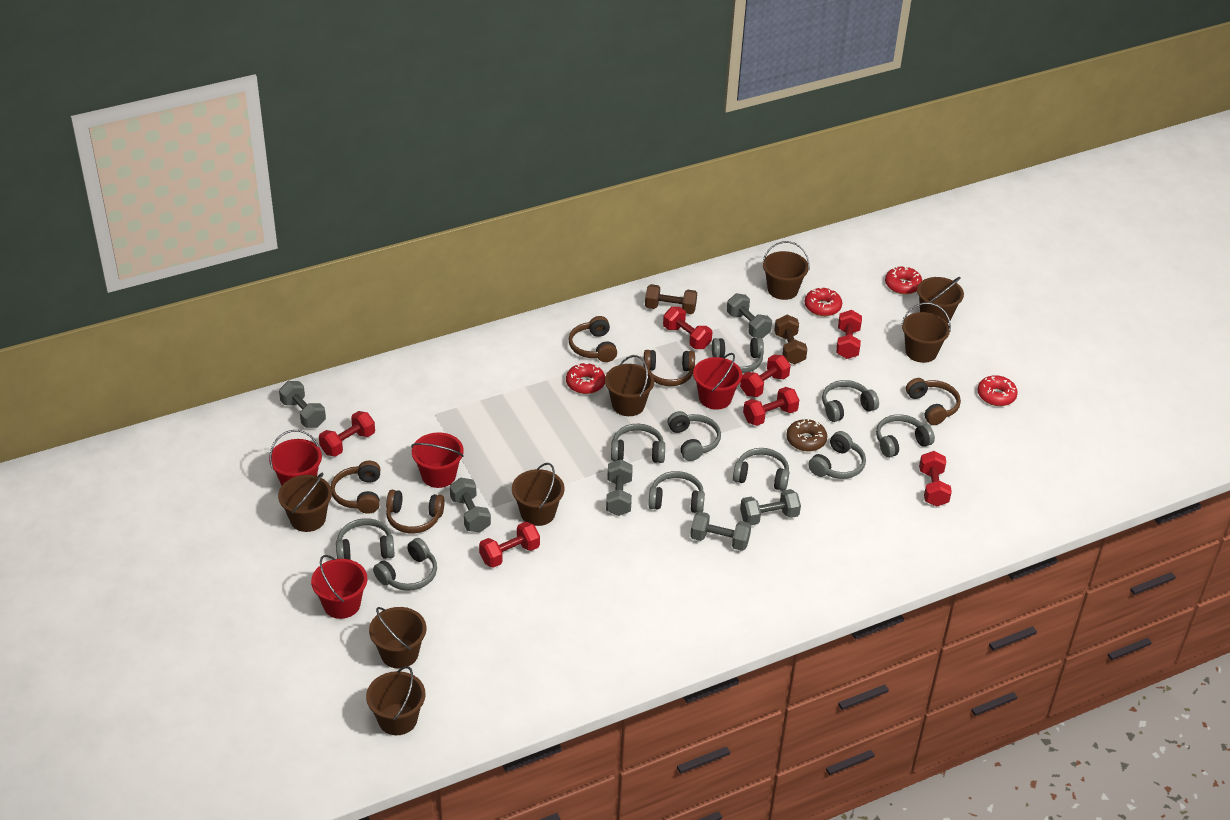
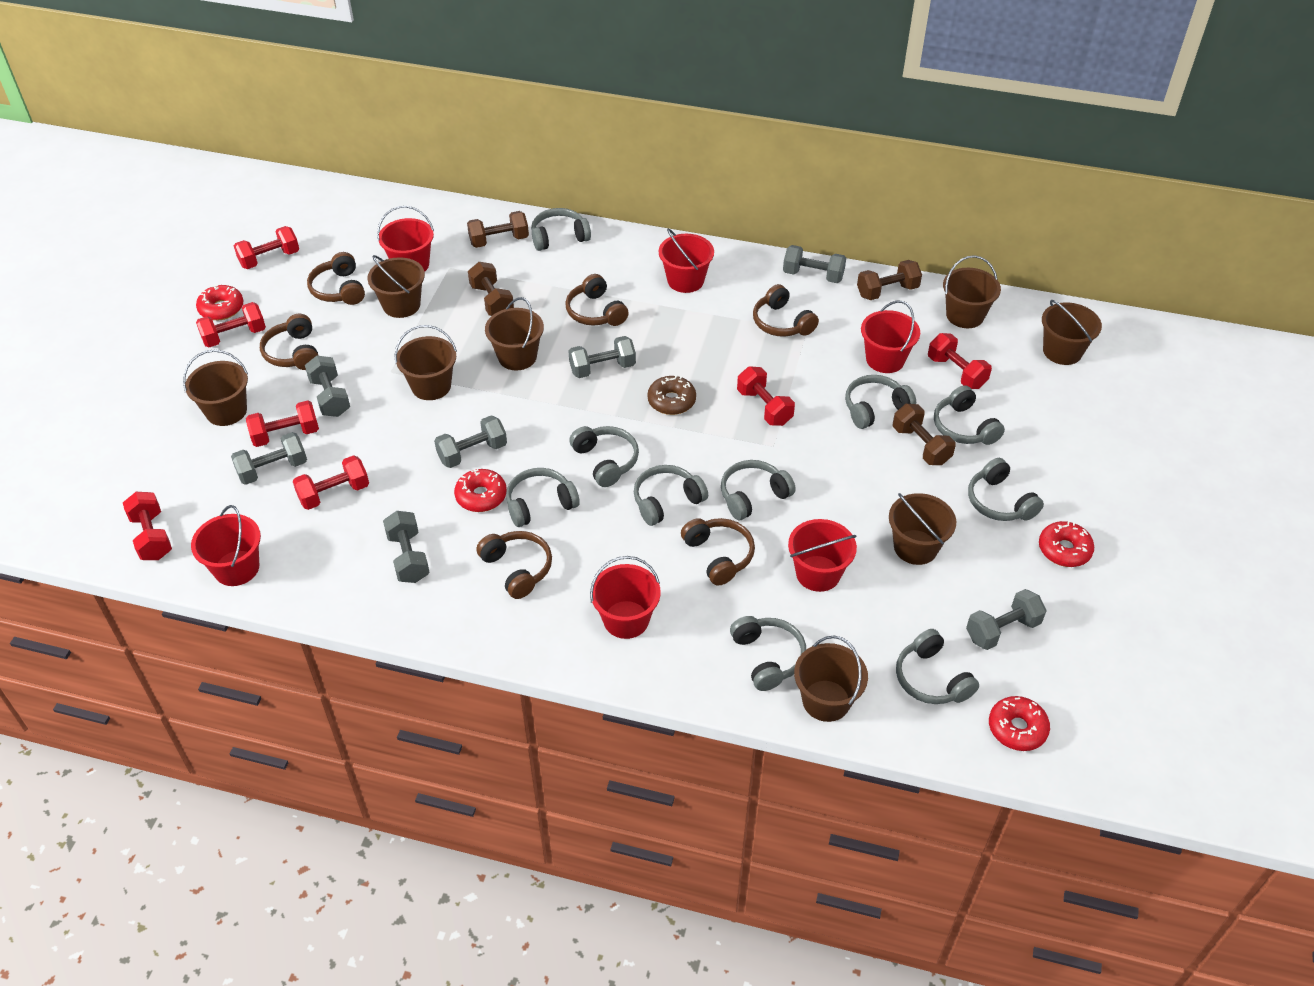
brown dumbbell: [645,284,697,314] [774,315,807,365] = 2 -> [467,211,529,248] [468,262,514,316] [857,260,922,300] [893,404,956,465] = 4
brown headphones: [331,461,380,514] [386,490,445,533] [569,316,617,362] [643,350,695,386] [906,378,961,425] = 5 -> [260,313,319,370] [307,252,365,305] [476,531,552,599] [565,274,629,326] [681,518,755,586] [753,284,819,337] = 6
grey dumbbell: [279,381,326,428] [450,478,491,533] [606,459,633,516] [690,511,751,551] [727,293,772,338] [740,489,801,525] = 6 -> [231,432,307,485] [305,355,350,417] [383,511,430,583] [434,415,507,468] [569,336,636,378] [783,245,846,283] [966,589,1047,650] = 7
red bucket: [269,430,322,486] [311,555,367,619] [411,432,464,488] [693,353,742,410] = 4 -> [191,505,261,586] [377,206,434,272] [590,556,661,639] [659,228,714,293] [788,519,857,592] [861,300,920,373] = 6

